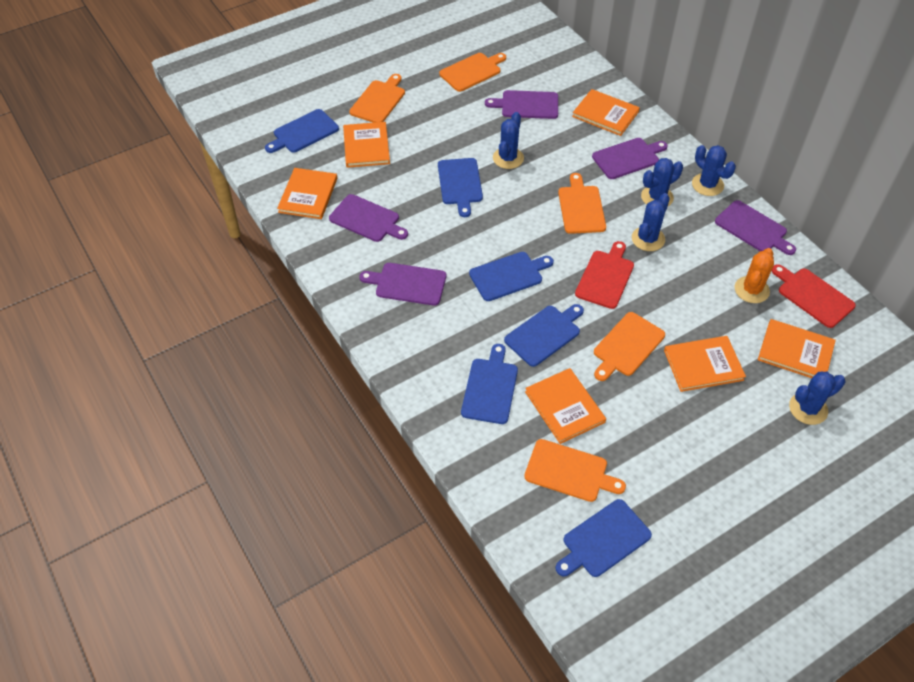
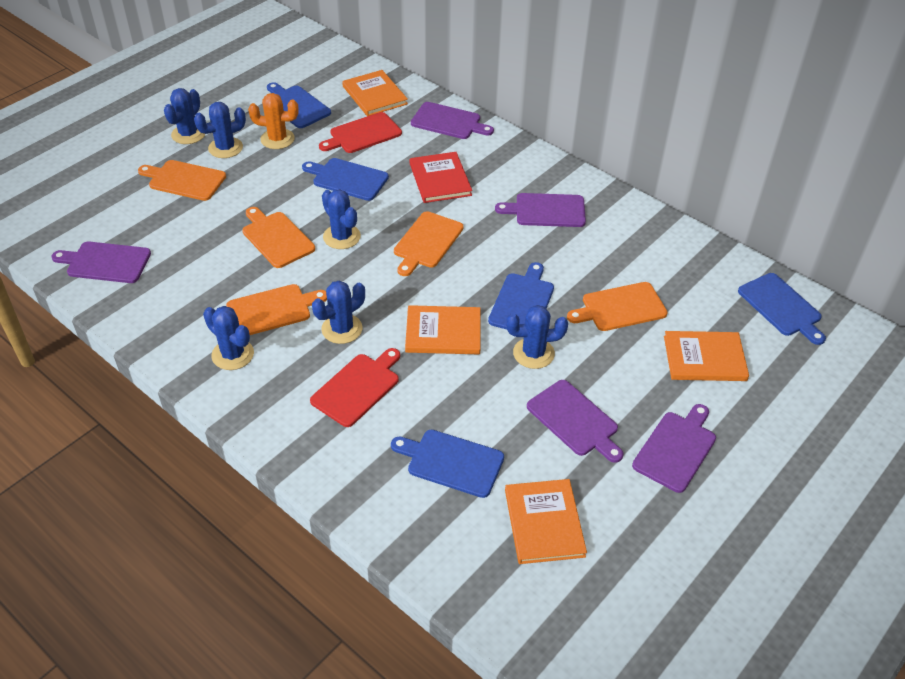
blue cactus: [493,112,524,169] [632,193,670,251] [641,158,683,206] [692,145,736,196] [789,372,845,425] = 5 -> [164,88,205,144] [194,102,246,158] [203,306,254,370] [312,280,365,344] [322,189,361,249] [506,305,568,369] = 6
blue cutting board: [265,109,339,153] [438,158,483,217] [461,344,518,424] [469,252,554,301] [504,304,584,367] [555,499,652,577] = 6 -> [267,82,331,128] [302,158,389,201] [391,430,504,498] [488,262,554,329] [738,273,826,345] = 5
orange book: [277,168,337,219] [343,122,390,168] [525,368,606,444] [572,89,640,136] [664,336,746,392] [758,319,836,378] = 6 -> [342,70,408,116] [405,305,481,354] [505,479,587,564] [664,331,749,381] = 4
red book: none = 0 -> [410,152,472,203] = 1

